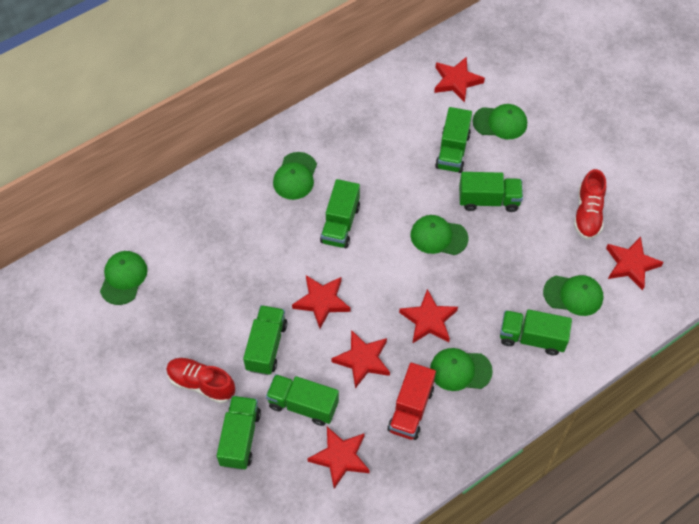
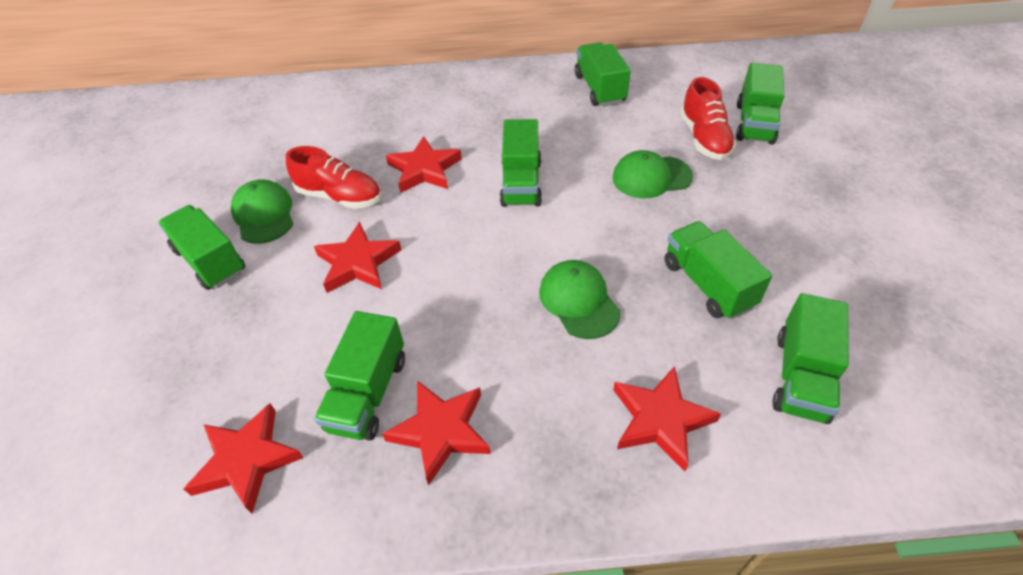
green cap: [100,251,148,305] [273,152,317,200] [410,215,468,255] [430,348,493,391] [473,104,527,139] [543,275,603,316] = 6 -> [231,179,293,244] [539,260,621,339] [612,150,693,198] = 3
red star: [292,275,350,328] [307,427,370,489] [331,330,390,388] [399,289,458,344] [434,57,485,103] [606,237,664,291] = 6 -> [184,403,304,514] [314,222,402,293] [382,381,491,486] [386,136,462,193] [613,366,721,471] = 5
red truck: [388,363,436,440] = 1 -> none = 0

